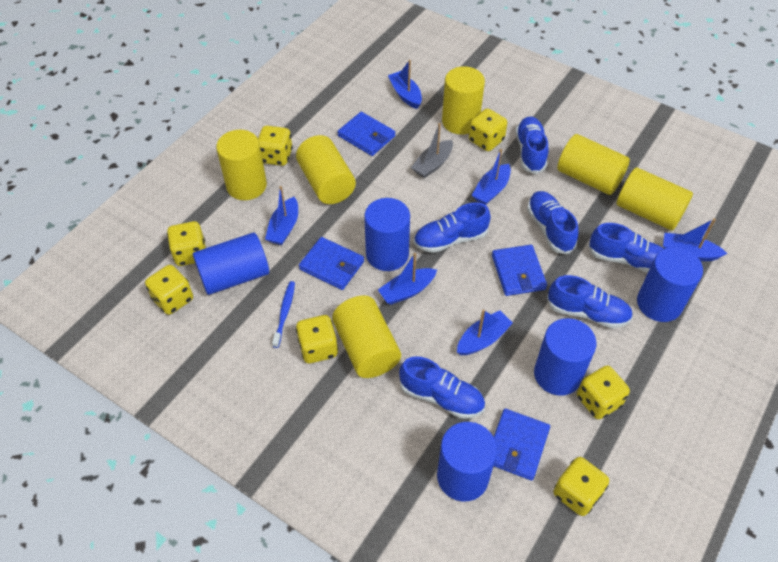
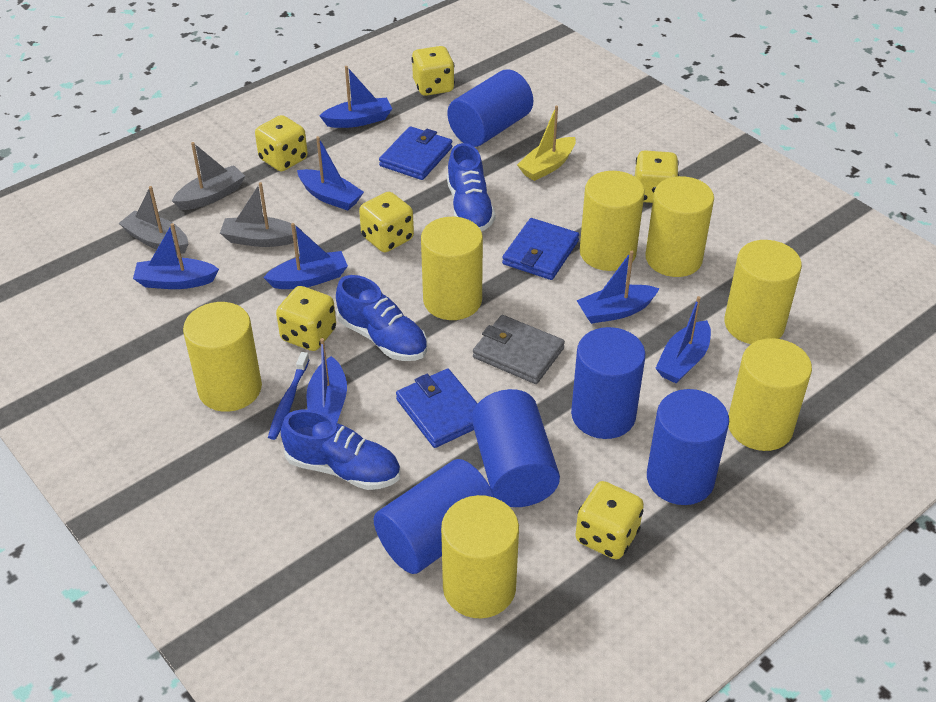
blue boat: [265,186,298,245] [378,253,437,305] [388,60,422,109] [457,310,513,355] [472,149,511,205] [663,218,727,261] = 6 -> [133,223,219,289] [263,223,348,289] [297,136,364,211] [307,338,347,423] [320,66,392,128] [576,251,660,324] [655,296,711,383] = 7
blue shoe: [399,356,485,419] [414,203,491,253] [515,116,548,174] [527,191,578,254] [547,275,633,328] [588,223,664,273] = 6 -> [281,409,400,490] [336,275,427,361] [447,143,495,232] = 3
blue wallet: [299,237,364,290] [338,112,395,156] [492,245,547,296] [494,409,550,481] = 4 -> [379,126,452,180] [396,369,478,448] [502,218,579,280] = 3
grey boat: [411,123,453,178] = 1 -> [119,186,188,254] [172,142,245,210] [220,182,302,247] = 3
grey wallet: none = 0 -> [473,315,565,384] = 1
yellow boat: none = 0 -> [517,106,576,181] = 1
yellow cylinder: [216,130,267,200] [296,135,356,204] [332,295,401,378] [442,66,485,135] [557,134,630,195] [617,168,693,231] = 6 -> [183,302,262,412] [421,217,483,320] [441,495,519,618] [580,171,645,271] [645,176,714,277] [724,240,802,344] [728,338,812,451] = 7
yellow dice: [145,265,193,315] [167,221,206,266] [258,126,293,166] [296,315,338,363] [469,108,507,151] [554,457,609,516] [577,366,630,419] = 7 -> [255,115,308,171] [276,286,336,351] [359,192,414,252] [412,46,455,96] [575,481,644,559] [635,150,679,203] = 6

